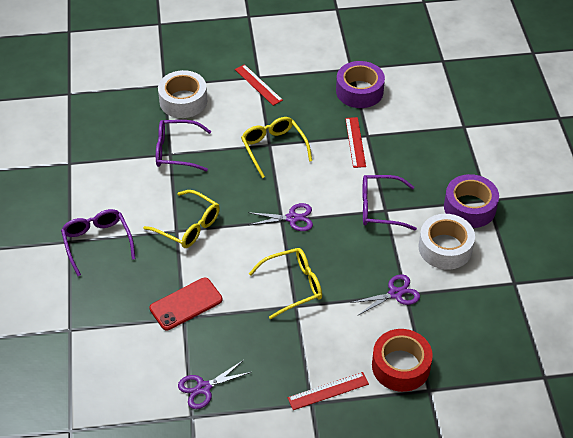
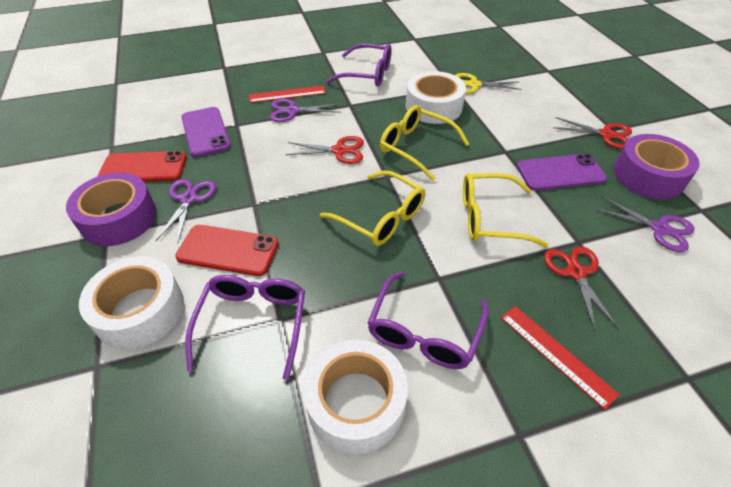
purple phone: none = 0 -> [181,107,231,157] [517,154,607,191] = 2
red phone: [150,278,222,331] = 1 -> [97,151,187,182] [175,225,279,276] = 2
red ruler: [235,64,283,106] [288,372,369,410] [345,117,366,168] = 3 -> [249,86,326,103] [501,306,620,410] = 2
red scissors: none = 0 -> [285,136,364,164] [544,247,619,330] [553,117,632,149] = 3
red tape: [372,329,433,392] = 1 -> none = 0
white tape: [158,70,207,118] [419,214,475,270] = 2 -> [79,256,184,349] [303,340,408,454] [406,71,466,124] = 3
yellow scissors: none = 0 -> [455,73,522,94] = 1

